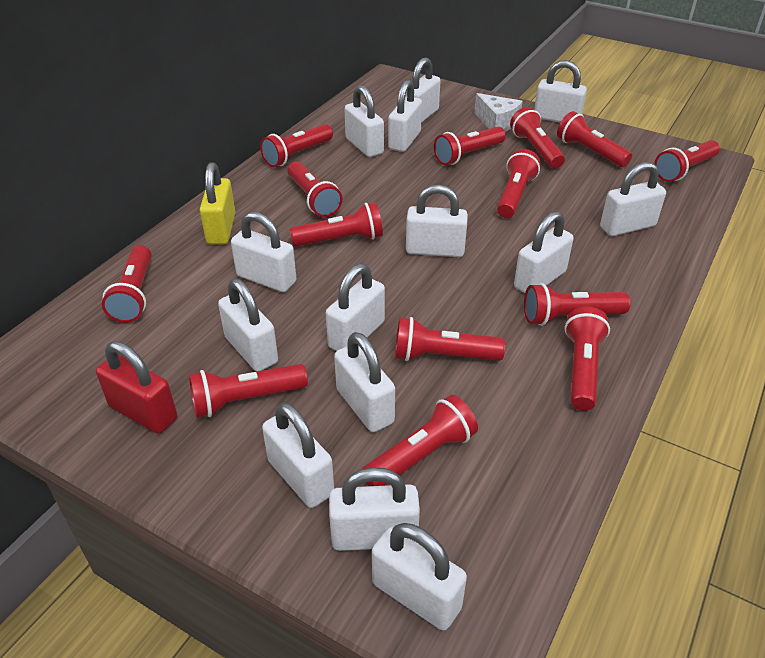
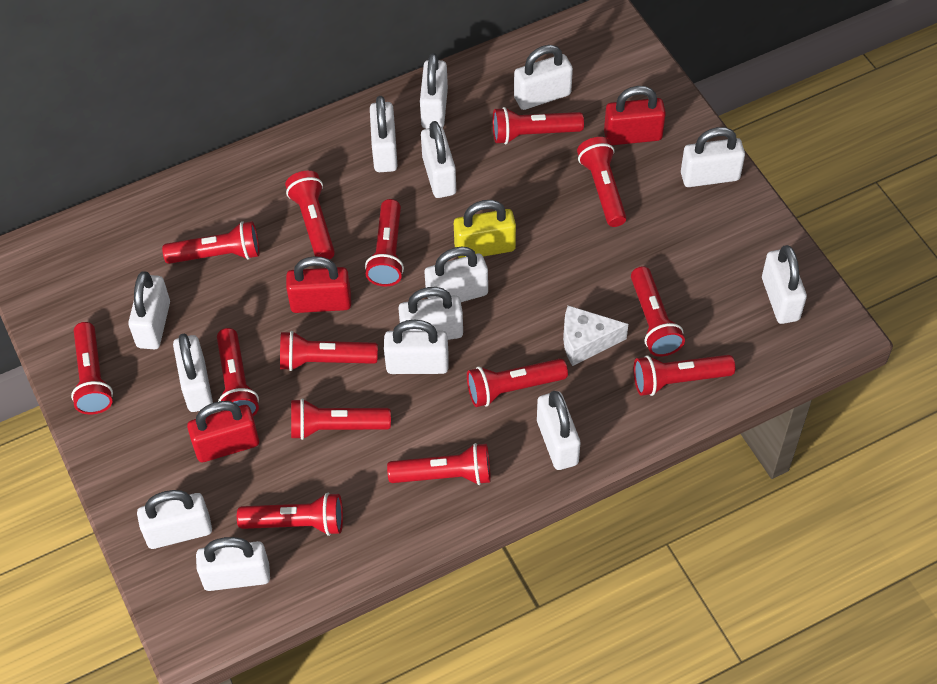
red padlock: [96,341,177,434] = 1 -> [187,401,259,462] [286,256,351,313] [604,86,666,145] = 3

